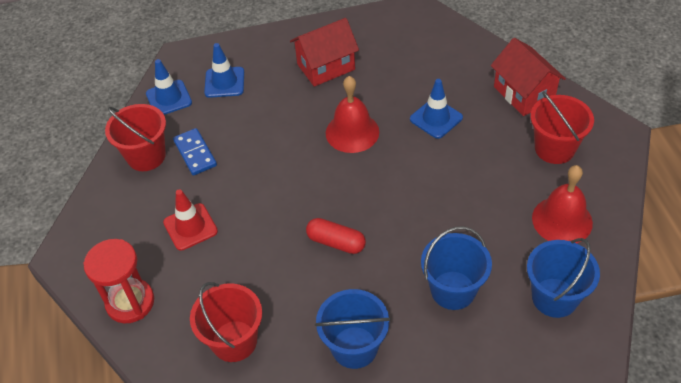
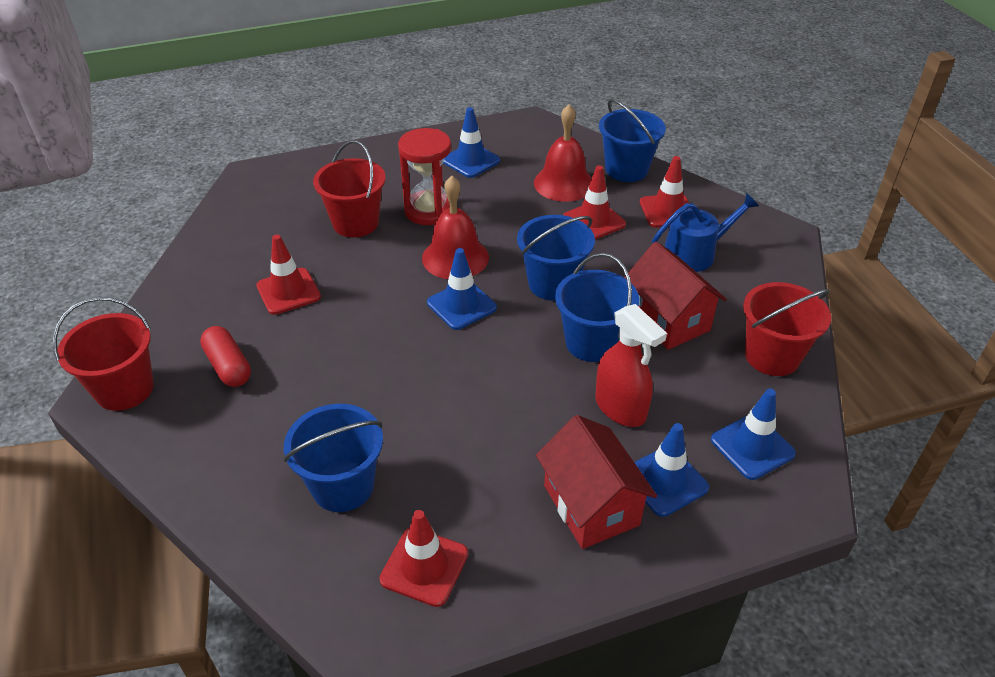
blue bucket: [315,289,391,369] [421,226,492,310] [527,238,600,318] = 3 -> [284,404,383,512] [517,215,595,301] [555,253,639,362] [599,99,666,182] = 4
blue domino: [173,128,217,176] = 1 -> none = 0
blue traffic cone: [146,59,192,115] [204,43,244,98] [410,79,463,139] = 3 -> [427,248,497,330] [443,107,500,178] [634,423,709,517] [711,389,796,480] = 4
blue watering can: none = 0 -> [652,193,759,272] = 1
red spray bottle: none = 0 -> [595,304,667,427] = 1
red traffic cone: [163,189,218,251] = 1 -> [256,235,321,315] [379,510,468,607] [563,166,626,240] [640,156,691,228] = 4

